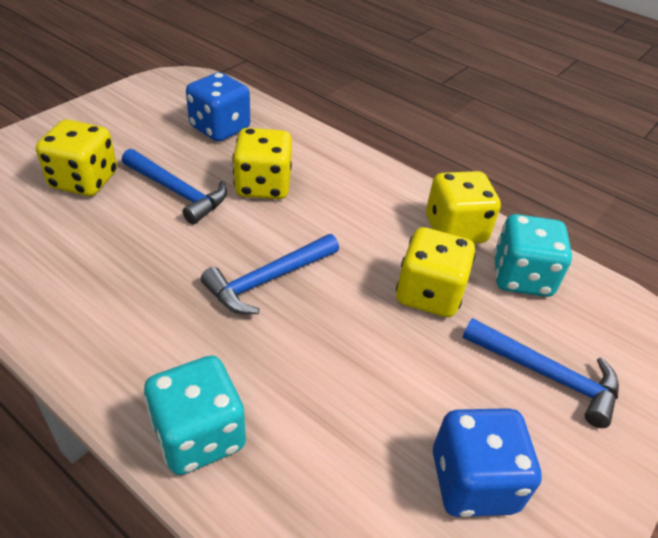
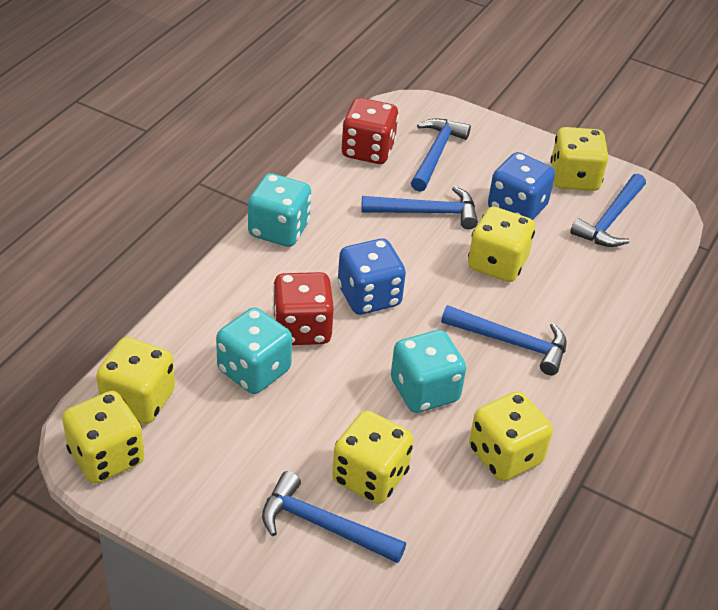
blue hammer: [122,149,227,224] [201,234,339,314] [462,318,619,428] = 3 -> [262,471,406,563] [361,186,478,230] [411,118,471,192] [441,305,567,375] [570,174,646,247] = 5
red dice: none = 0 -> [272,272,334,345] [342,98,399,164] = 2
turquoise dice: [144,355,246,475] [494,214,572,297] = 2 -> [216,307,292,394] [248,173,311,247] [391,330,466,413] = 3
yellow dice: [36,119,117,196] [232,128,292,199] [396,227,476,317] [426,171,501,244] = 4 -> [62,391,144,484] [96,337,175,424] [332,410,414,504] [468,207,535,282] [469,391,553,481] [551,127,608,191] = 6

